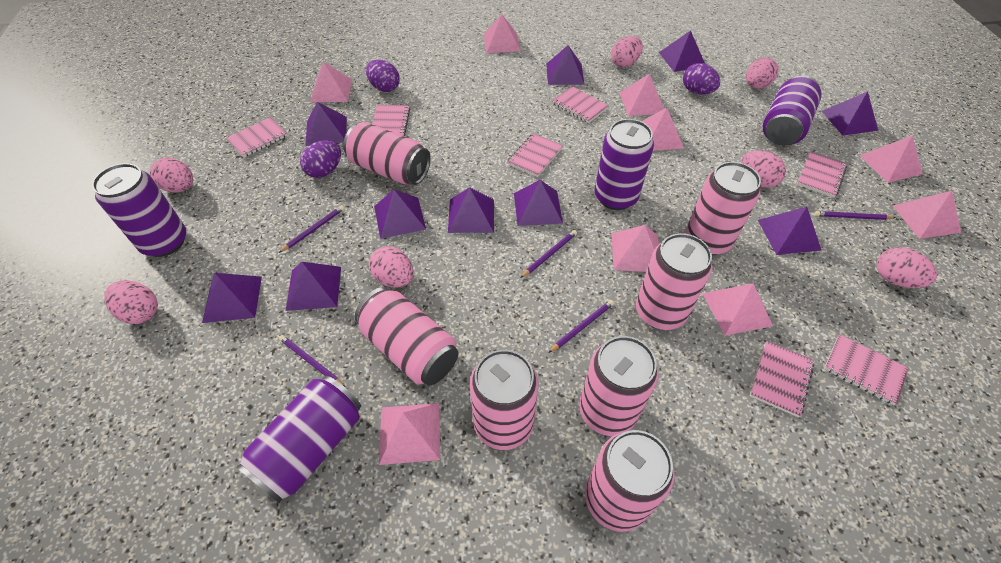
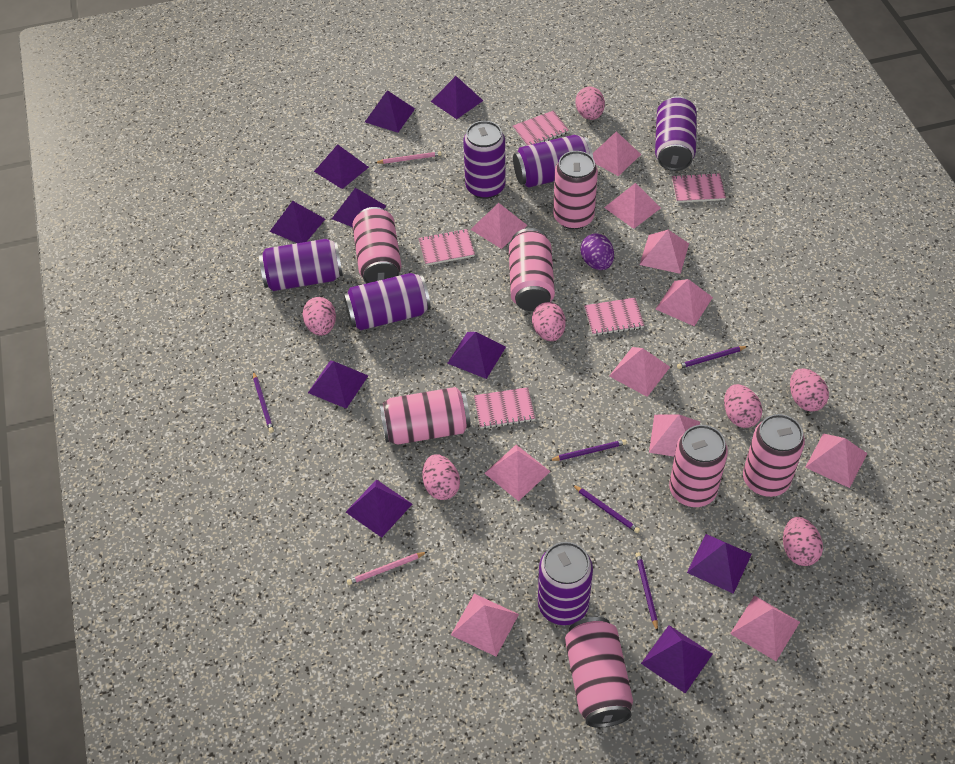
pink notebook: [226,117,288,157] [372,105,410,136] [507,133,563,177] [552,86,609,123] [750,341,814,417] [797,151,847,197] [824,334,909,405] = 7 -> [418,229,475,266] [474,387,535,429] [513,111,569,146] [584,298,644,336] [672,173,726,203] = 5
pink pencil: none = 0 -> [347,552,427,585] [375,151,442,164] = 2
pink pyramid: [310,62,352,102] [379,403,440,465] [484,14,521,53] [611,225,659,272] [620,74,664,116] [641,108,684,151] [702,283,773,336] [859,136,923,183] [893,191,961,239] = 9 -> [451,594,519,657] [470,203,528,249] [484,445,551,501] [593,131,641,176] [604,183,661,229] [609,347,670,397] [640,230,689,274] [649,414,700,457] [656,279,713,326] [730,595,800,661] [805,433,867,488] = 11
purple can: [92,163,186,257] [236,376,361,503] [594,119,654,210] [763,75,822,145] = 4 -> [259,239,343,291] [344,273,431,330] [463,121,506,199] [513,135,593,187] [538,542,593,625] [655,96,697,171] = 6
purple egg: [300,140,341,178] [366,60,400,92] [683,63,720,95] = 3 -> [581,233,614,270] = 1

